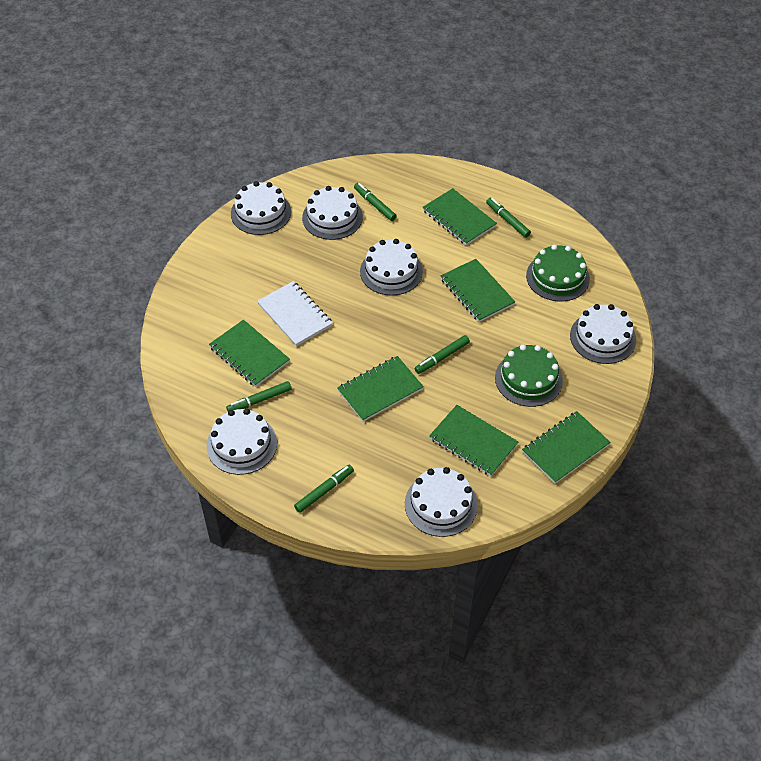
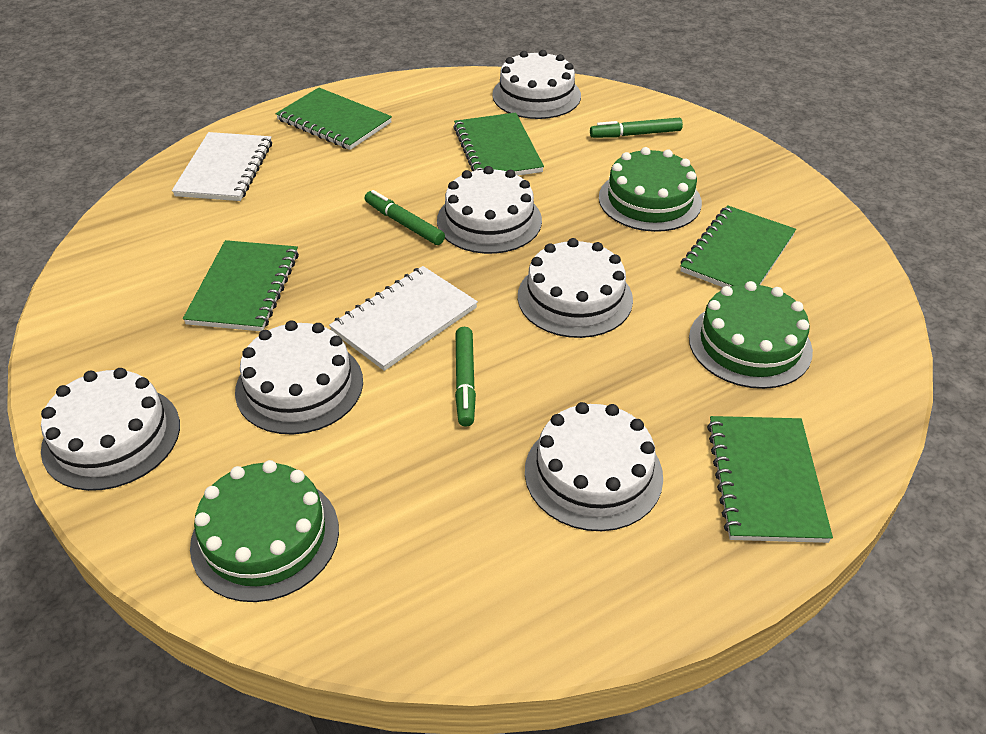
green cake: [495,344,563,407] [526,244,590,301] = 2 -> [190,460,339,602] [599,147,702,232] [689,281,813,389] = 3
green marker: [226,381,292,411] [294,465,354,513] [354,183,397,221] [414,335,470,374] [486,198,531,238] = 5 -> [365,190,445,245] [455,327,476,427] [590,118,683,138] = 3
green notebook: [209,320,290,387] [337,356,424,422] [422,188,497,245] [429,405,518,476] [441,259,515,322] [522,411,611,484] = 6 -> [183,240,299,331] [276,88,392,150] [453,112,544,176] [680,205,796,287] [707,416,833,543] = 5
white notebook: [257,281,333,346] = 1 -> [172,132,272,201] [329,266,478,371] = 2

